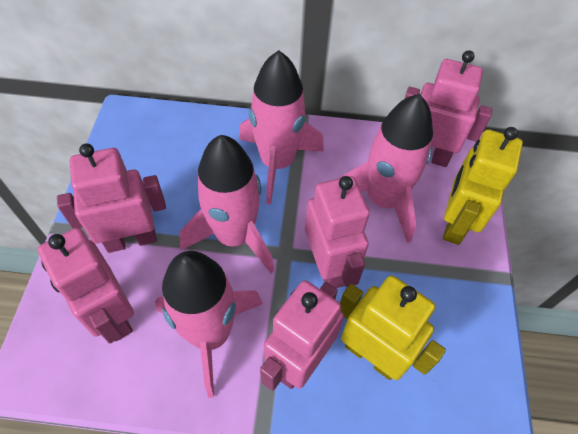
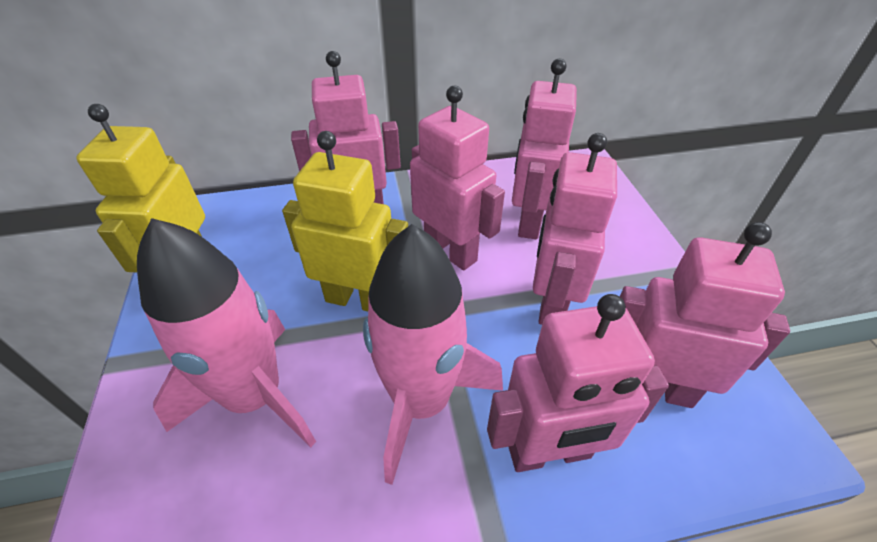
pink robot: [37,228,134,344] [57,143,166,253] [260,280,344,391] [305,176,370,288] [405,50,493,167] = 5 -> [291,51,401,204] [410,85,505,270] [487,294,669,472] [512,58,577,239] [533,133,617,325] [620,222,790,408] = 6
pink rocket: [155,251,263,398] [179,135,274,273] [239,50,324,205] [338,94,433,243] = 4 -> [137,218,316,447] [363,224,503,485] = 2

